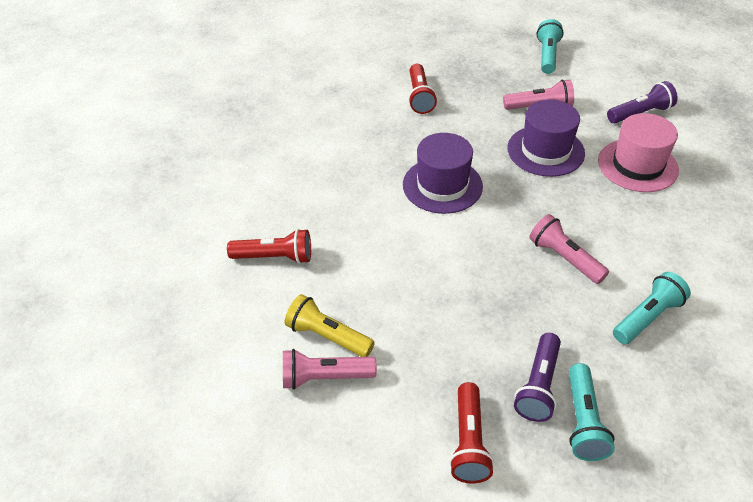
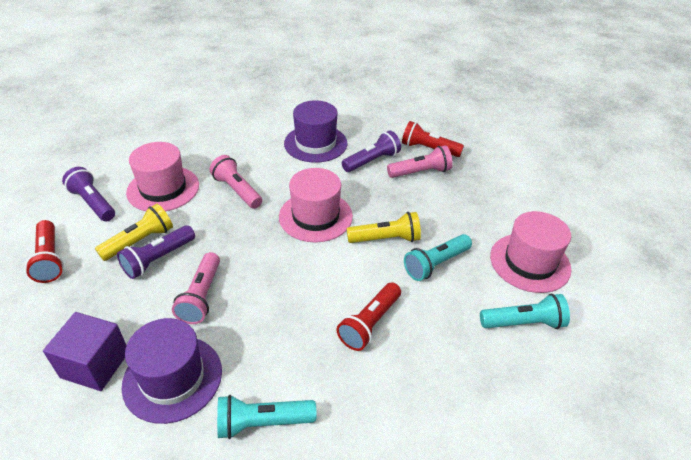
pink hat: [598,113,679,192] = 1 -> [126,142,199,211] [279,168,353,242] [490,211,571,293] = 3
purple cube: none = 0 -> [43,312,127,391] = 1
purple flashlight: [514,333,561,422] [607,81,678,123] = 2 -> [62,167,115,221] [117,225,195,279] [342,130,401,172] = 3
yellow flashlight: [285,294,375,357] = 1 -> [95,204,173,261] [347,212,421,243] = 2

